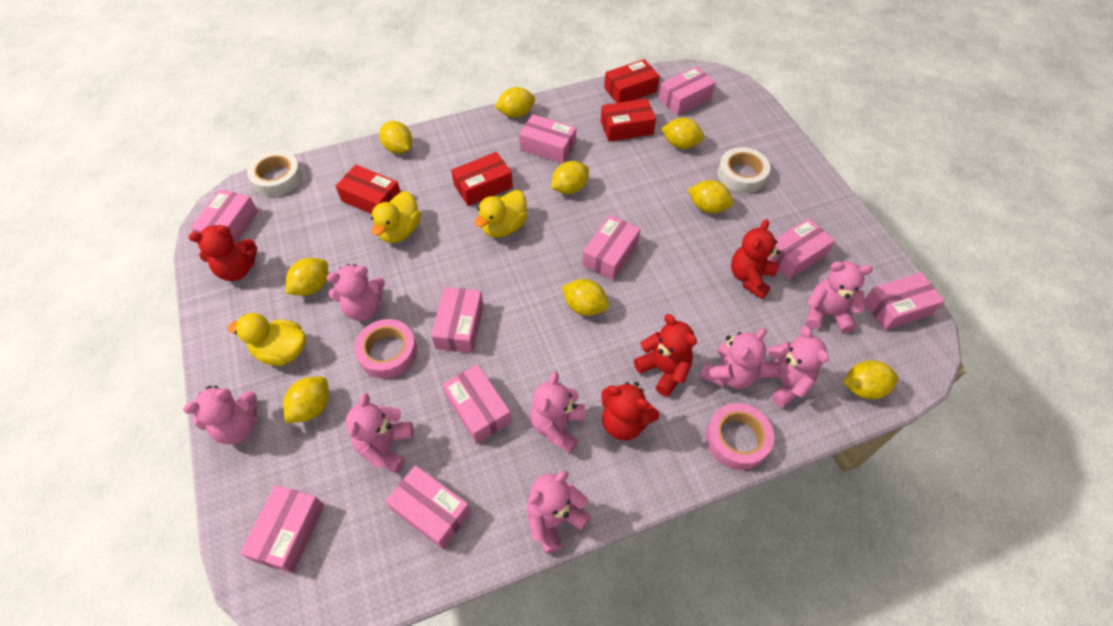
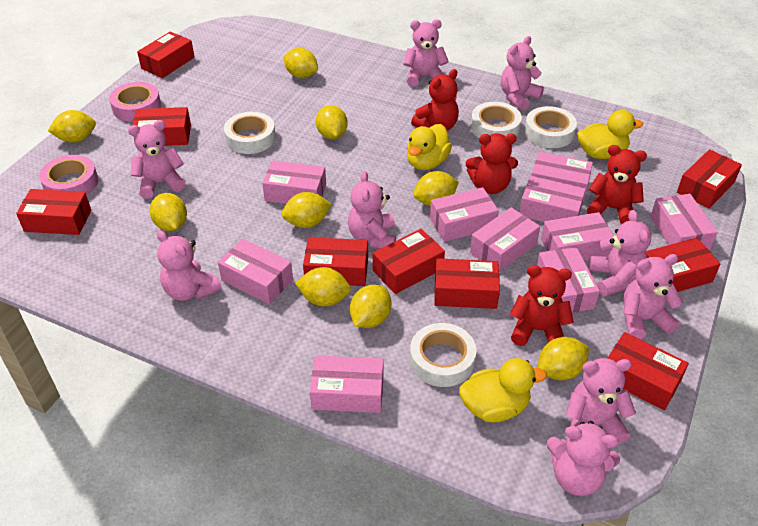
pink teddy bear: [183,386,257,444] [326,264,385,321] [345,393,413,474] [527,471,591,554] [530,372,585,453] [700,328,767,389] [758,326,829,408] [806,262,873,333] = 8 -> [128,120,185,199] [157,230,221,301] [348,171,396,249] [403,19,449,87] [501,36,544,111] [546,421,620,496] [566,358,636,444] [588,210,652,297] [623,254,683,340] = 9
red box: [335,165,400,214] [451,152,513,206] [601,98,656,142] [604,59,660,103] = 4 -> [16,189,91,235] [133,107,191,146] [137,32,194,78] [303,237,368,286] [373,229,445,294] [434,258,500,309] [607,332,689,410] [645,238,720,292] [677,149,742,208] = 9
white tape: [247,151,303,197] [718,147,770,193] = 2 -> [224,112,276,154] [410,323,476,387] [471,102,522,138] [525,106,577,148] = 4

